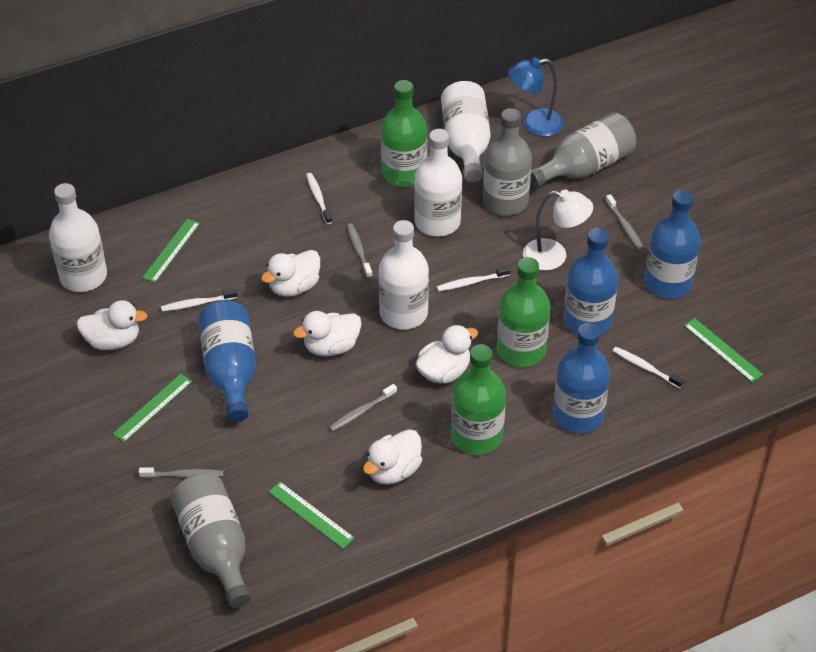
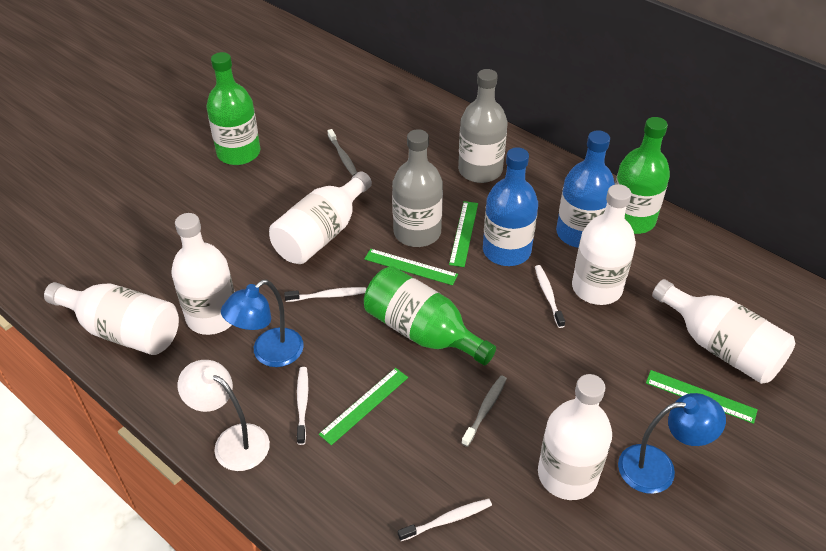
blue bottle: [198,301,256,422] [553,323,610,433] [563,228,618,335] [644,190,701,299] = 4 -> [483,147,538,266] [556,130,615,248] = 2
blue lamp: [508,57,564,137] = 1 -> [221,280,304,367] [618,393,726,494] = 2
grey bottle: [171,473,251,608] [483,108,532,216] [530,112,637,188] = 3 -> [392,129,443,247] [458,69,507,183] = 2
grey toothbrush: [139,467,223,478] [329,384,397,432] [347,223,372,278] [605,194,644,250] = 4 -> [327,129,357,176] [461,376,507,447] = 2
white bottle: [49,183,107,292] [379,220,429,329] [414,129,462,236] [441,81,491,182] = 4 -> [44,282,179,355] [171,213,235,335] [269,171,372,264] [538,374,612,500] [572,184,636,305] [652,279,795,384] = 6
white duck: [76,300,148,350] [261,250,320,297] [293,311,361,356] [363,429,422,485] [416,325,478,384] = 5 -> none = 0

